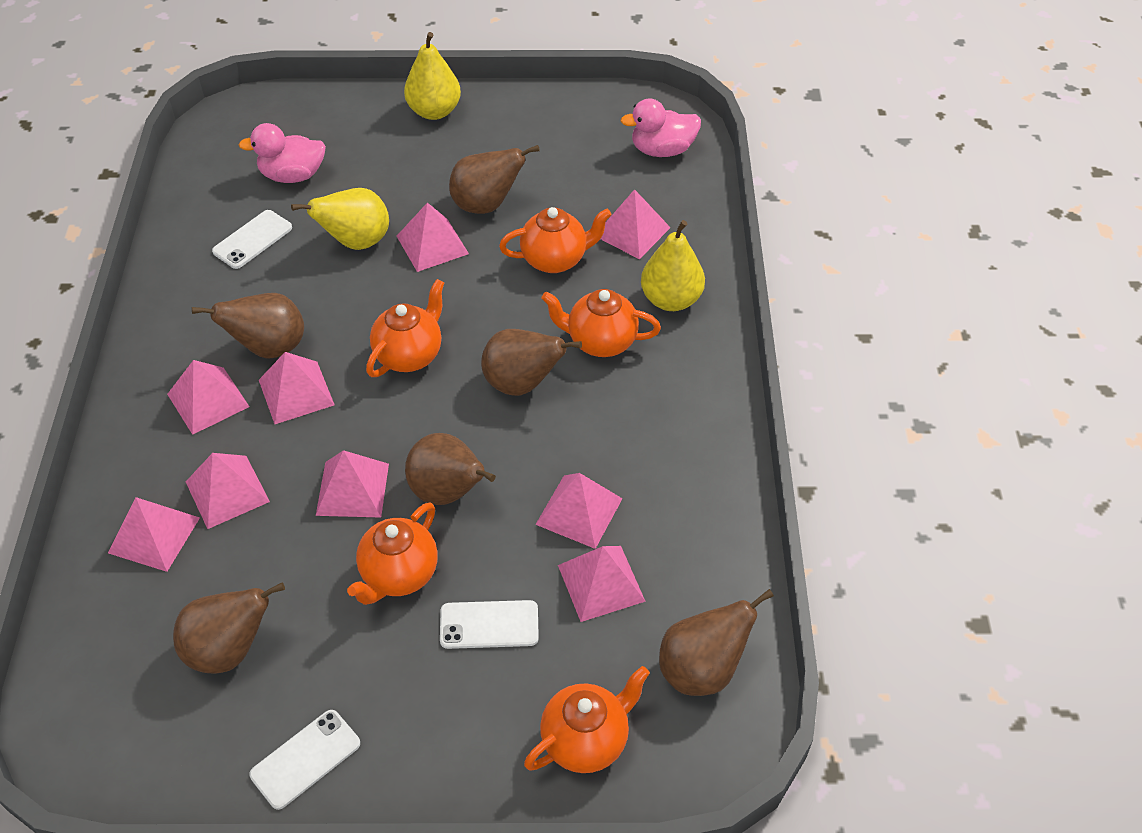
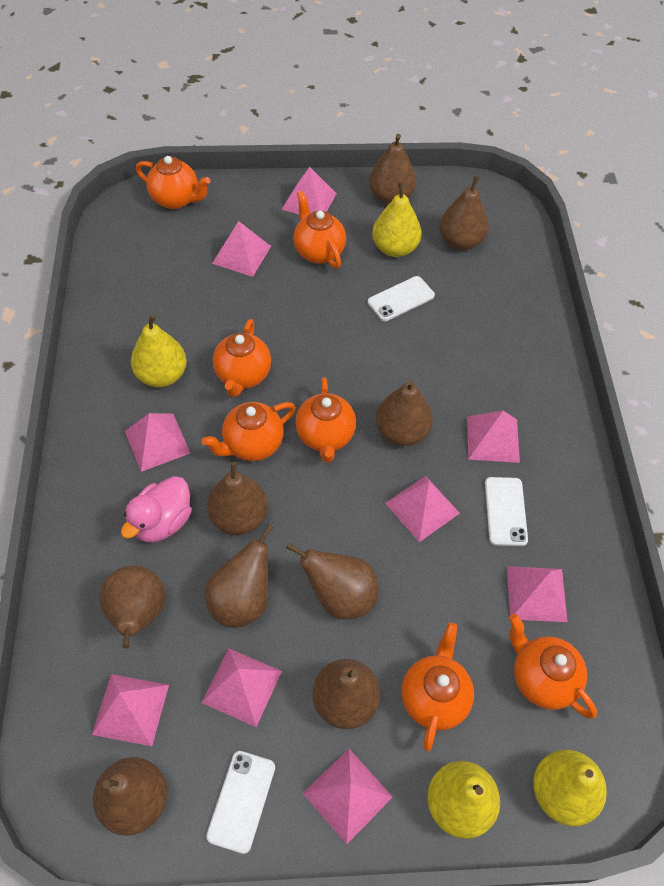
brown pear: [173,582,285,674] [192,293,304,359] [405,433,496,505] [449,145,540,214] [481,329,582,396] [659,589,774,696] = 6 -> [93,757,167,836] [99,566,166,649] [205,524,274,628] [207,462,268,535] [286,542,379,619] [312,659,380,729] [369,134,416,204] [376,379,433,446] [440,176,489,250] = 9
orange teapot: [347,503,438,605] [366,279,444,377] [499,207,612,273] [524,666,650,773] [542,289,661,357] = 5 -> [136,156,210,209] [202,402,296,461] [213,319,271,397] [293,191,346,269] [295,377,356,463] [401,623,474,751] [509,614,597,719] = 7
pink duck: [239,123,326,183] [621,98,701,157] = 2 -> [121,476,192,542] = 1
yellow pear: [291,188,389,250] [404,32,461,120] [641,220,705,311] = 3 -> [131,314,187,387] [372,182,422,257] [427,761,500,839] [533,750,607,826] = 4

